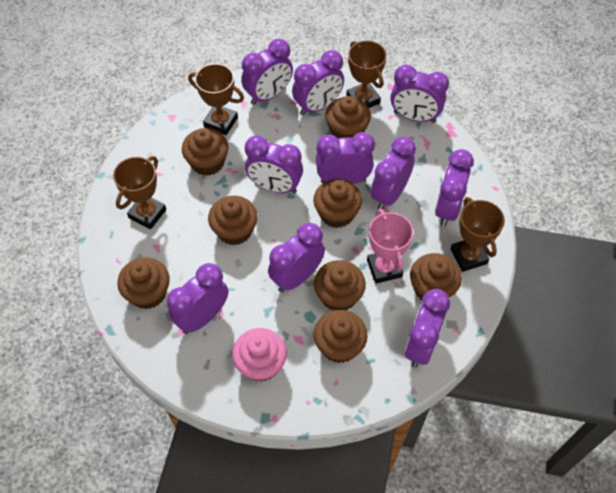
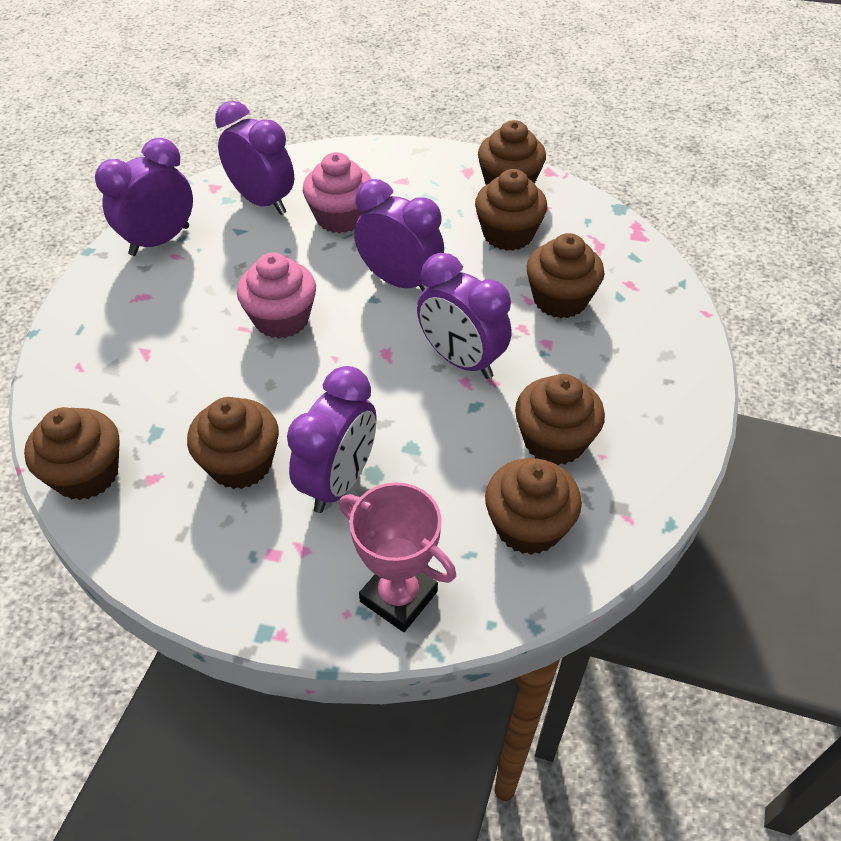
brown cupcake: [117,257,169,309] [182,128,229,176] [208,196,257,245] [313,179,362,228] [314,260,366,311] [314,310,368,363] [325,96,371,138] [410,253,462,300] = 8 -> [24,407,120,500] [187,397,279,489] [475,169,547,251] [478,120,546,185] [485,458,582,555] [515,374,605,465] [527,233,604,318] = 7
brown trophy: [113,156,166,229] [188,64,244,135] [346,41,387,108] [451,197,505,272] = 4 -> none = 0
pink cupcake: [232,328,287,382] = 1 -> [237,252,316,339] [303,152,371,233] = 2
purple clock: [167,263,228,334] [241,39,293,105] [245,135,303,194] [268,223,325,293] [292,50,344,115] [316,132,375,184] [371,136,416,209] [391,64,449,123] [405,289,450,368] [435,149,474,227] = 10 -> [95,138,193,256] [215,101,294,215] [287,366,376,513] [354,179,444,291] [417,253,511,379] = 5

